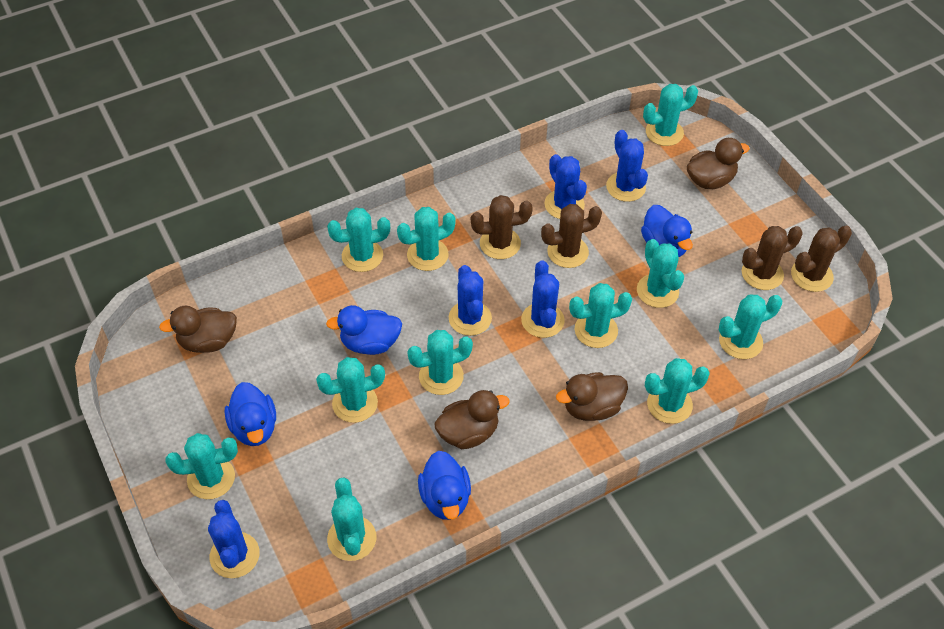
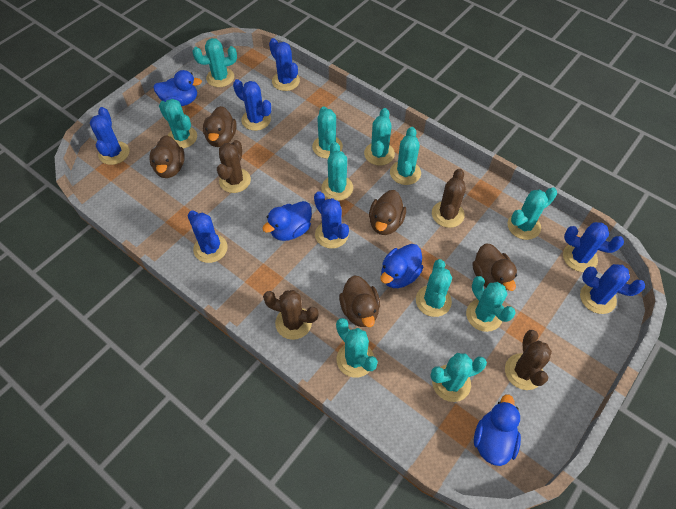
blue cactus: [208,500,260,578] [449,265,492,336] [521,260,565,338] [544,154,587,219] [606,130,648,202] = 5 -> [90,107,129,165] [187,210,228,263] [233,79,271,131] [269,38,300,91] [314,191,349,249] [563,222,624,272] [580,264,645,314] = 7
brown duck: [159,306,237,353] [434,390,510,449] [556,372,628,421] [687,138,750,189] = 4 -> [149,135,185,178] [203,106,237,147] [339,275,380,327] [369,190,406,235] [473,243,517,291] = 5

